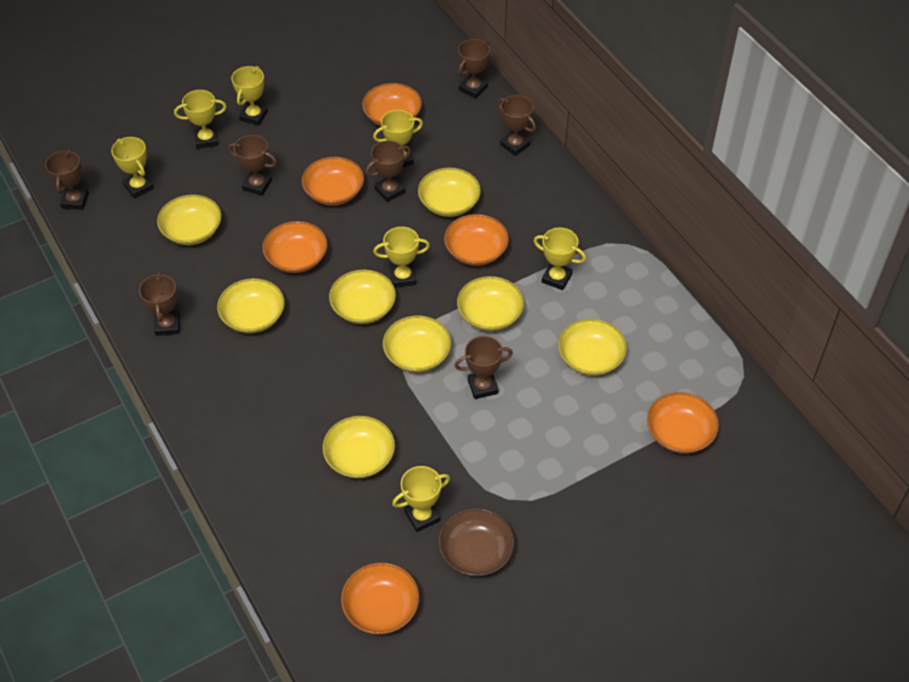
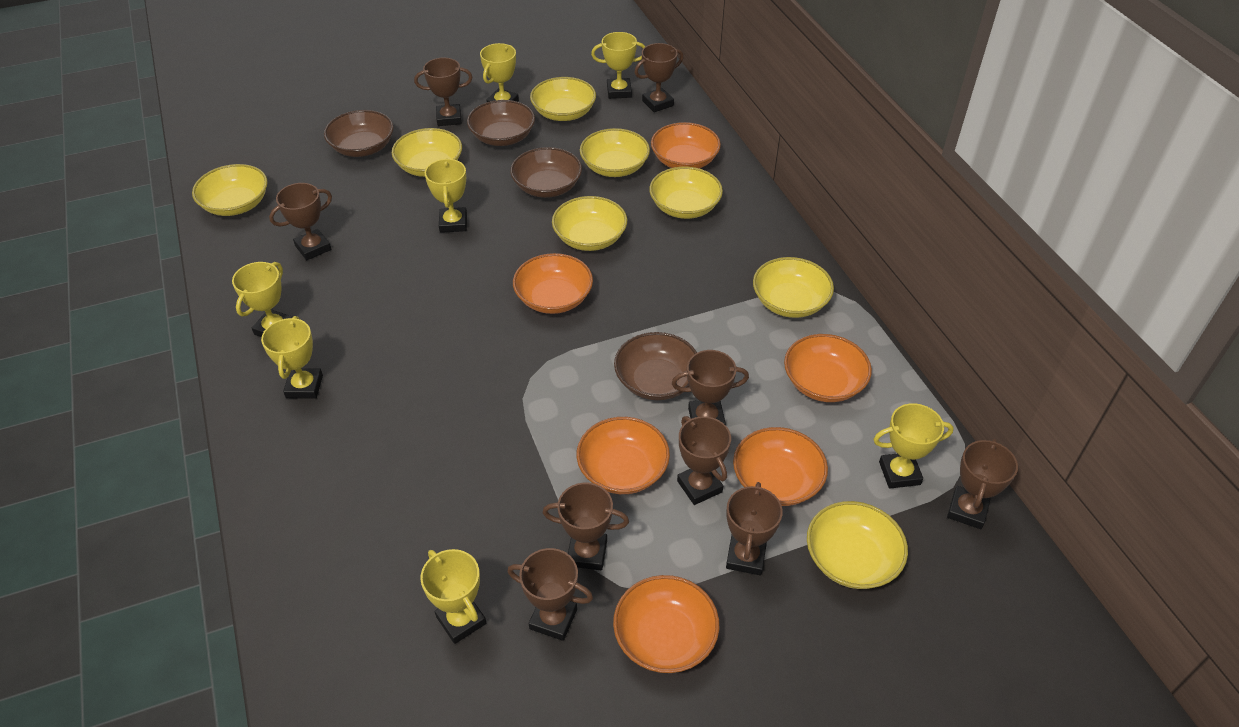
brown bowl: [438,508,514,576] = 1 -> [324,110,394,157] [467,100,535,146] [510,147,582,198] [614,332,697,400] = 4
brown trophy: [45,149,89,210] [139,272,180,336] [228,135,277,196] [366,140,411,202] [455,336,513,399] [458,39,490,99] [498,95,536,156] = 7 -> [269,183,332,260] [414,58,473,126] [507,548,593,641] [543,483,629,570] [634,43,684,112] [672,350,749,424] [677,416,731,505] [726,482,783,575] [947,439,1018,529] = 9

